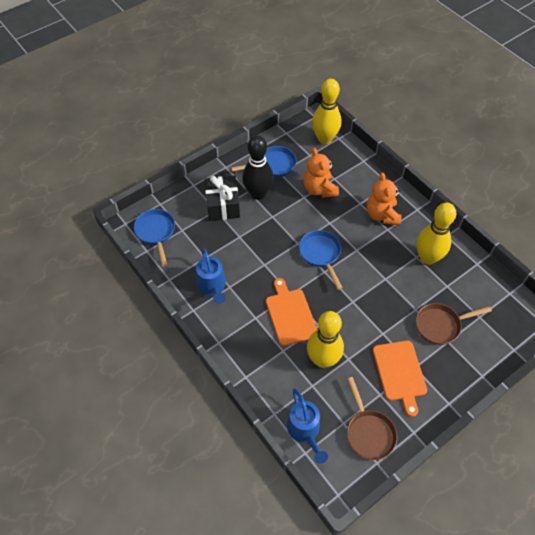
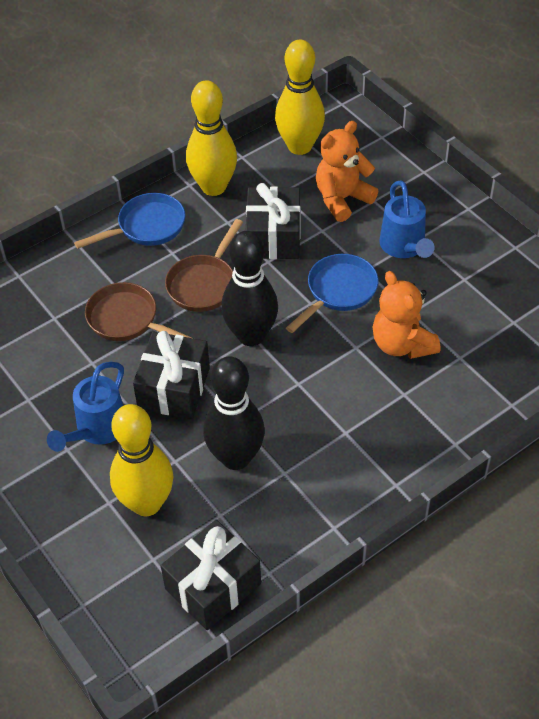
black bowling pin: [242,135,274,200] = 1 -> [203,356,265,470] [221,231,278,346] = 2
black gift: [205,175,240,221] = 1 -> [133,331,210,419] [161,520,261,630] [246,183,301,259] = 3
blue pan: [134,209,175,266] [231,146,296,177] [299,230,343,290] = 3 -> [74,193,185,249] [286,254,379,333] = 2
orange cutting board: [266,278,317,346] [373,341,427,417] = 2 -> none = 0

